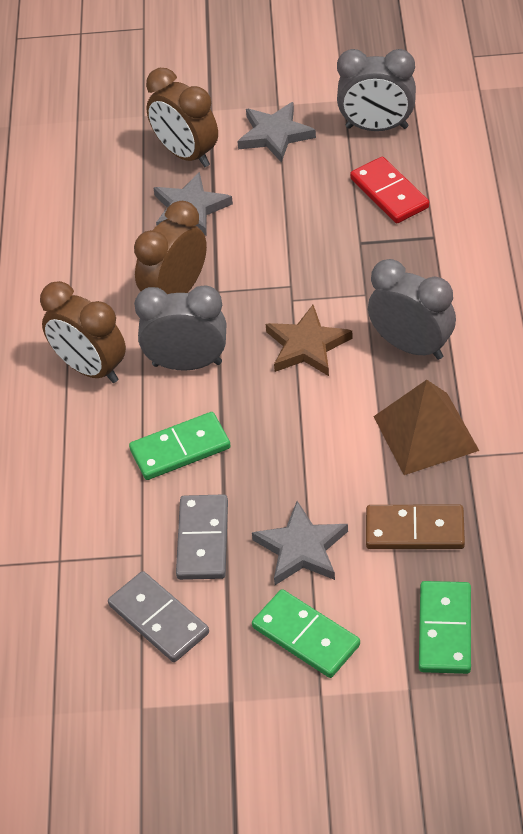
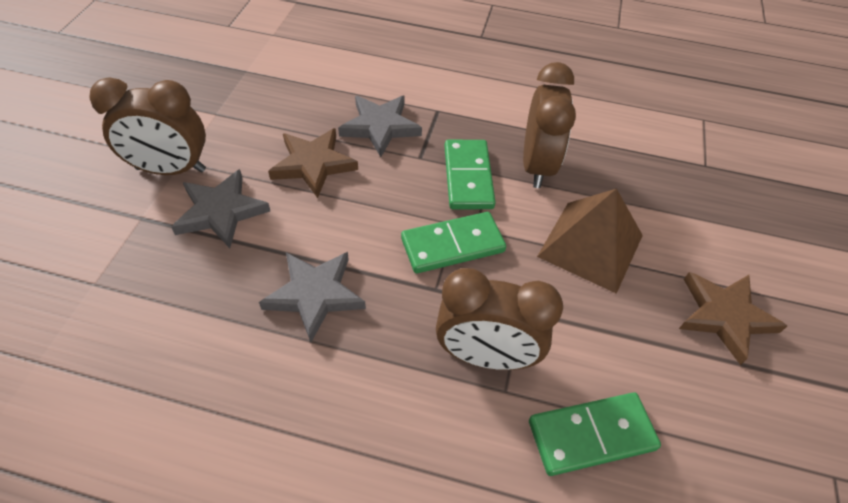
brown domino: [366,504,465,549] = 1 -> none = 0
brown star: [266,305,353,376] = 1 -> [268,128,358,198] [679,272,787,365] = 2
grey clock: [134,285,226,371] [337,49,416,131] [368,259,456,360] = 3 -> none = 0
grey domino: [108,571,209,662] [176,494,228,580] = 2 -> none = 0
red domino: [350,157,429,223] = 1 -> none = 0

